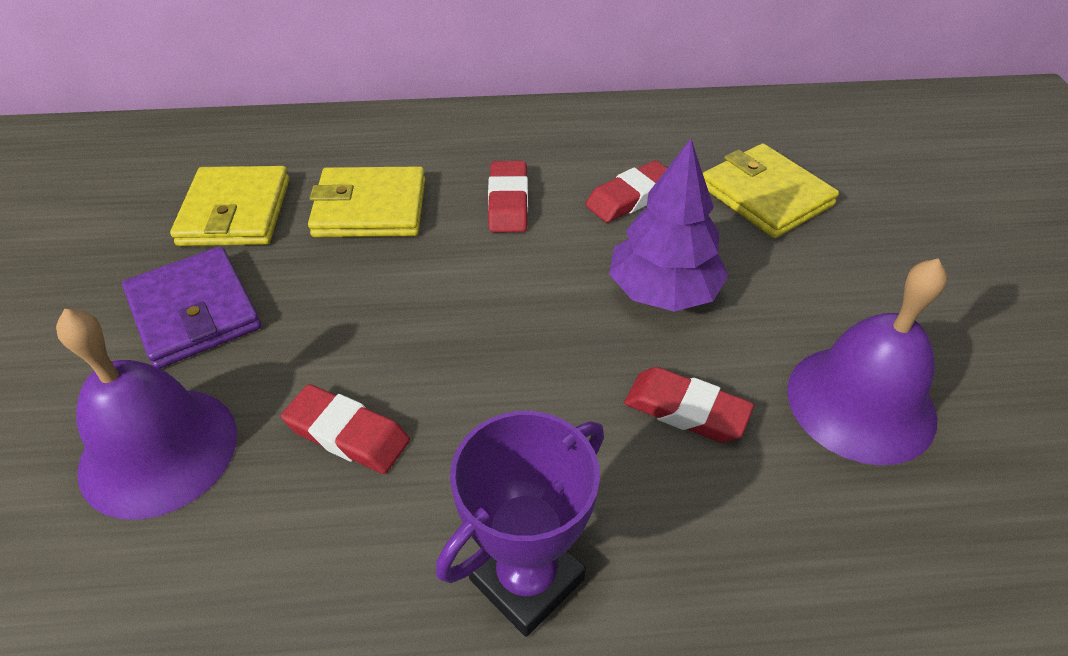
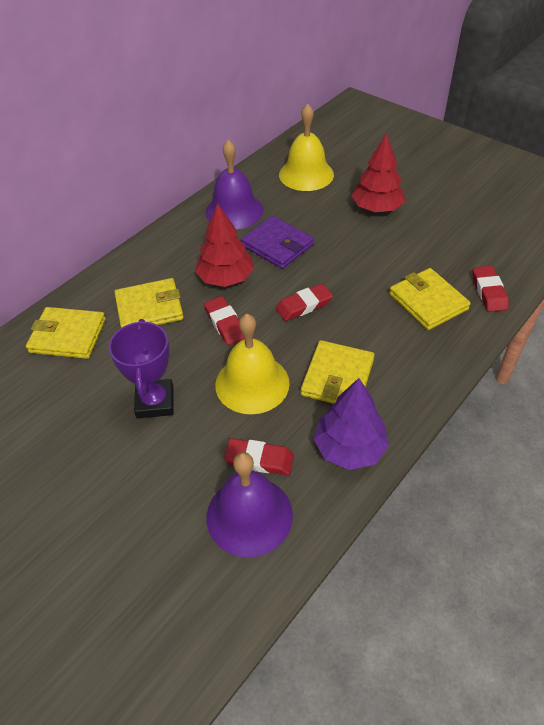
red tree: none = 0 -> [195,203,254,287] [351,133,405,212] = 2
yellow bell: none = 0 -> [215,314,290,414] [279,104,334,191] = 2
yellow wallet: [170,166,289,246] [308,167,425,237] [703,144,839,238] = 3 -> [26,307,106,359] [114,278,184,328] [301,340,375,404] [389,268,471,330] = 4

